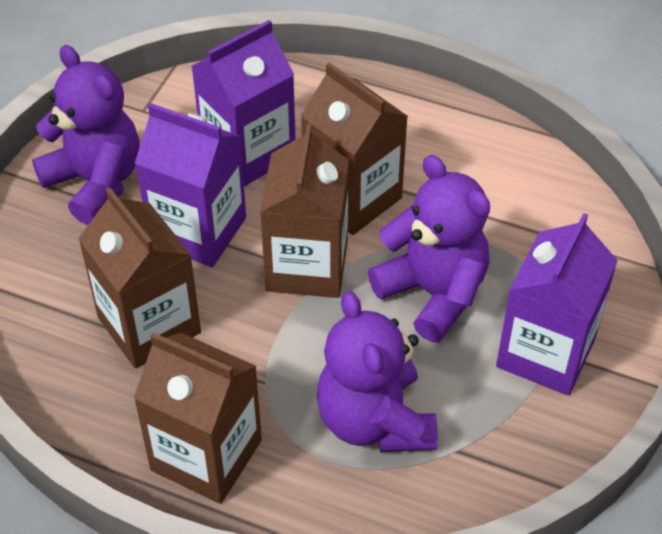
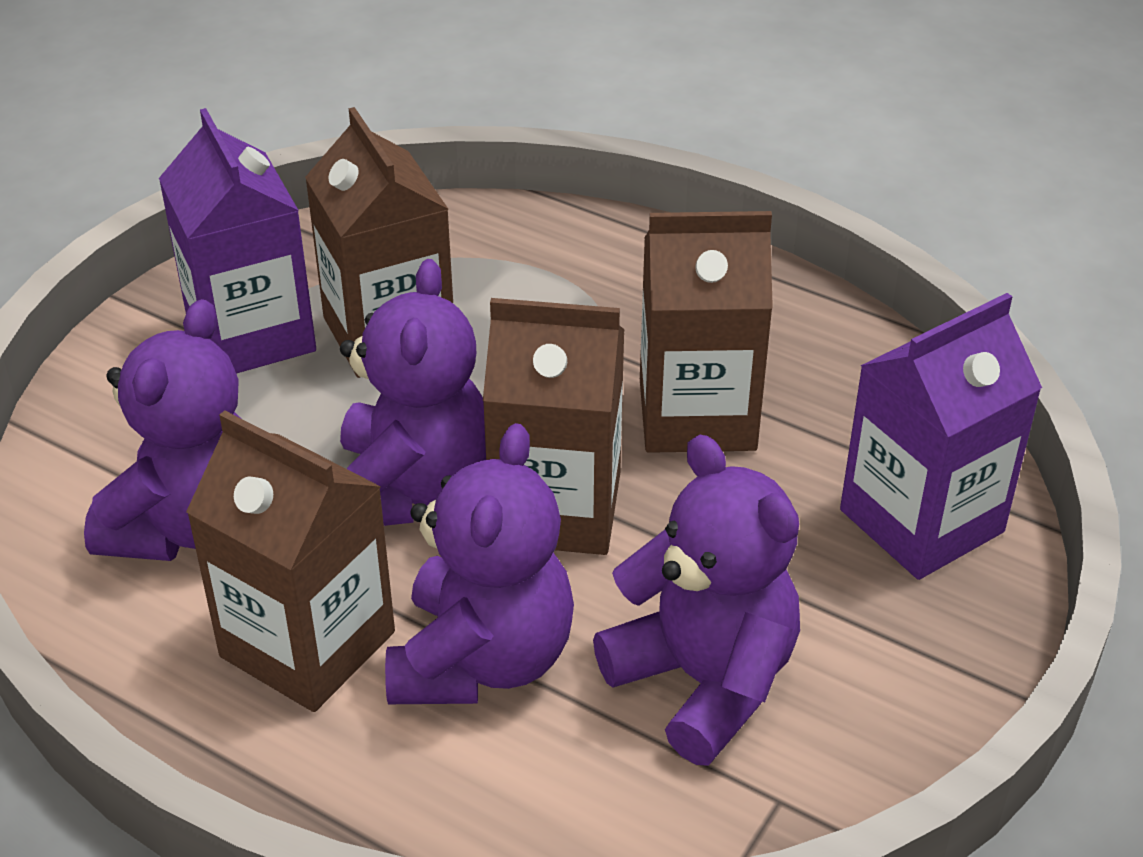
purple carton: [135,103,246,267] [192,20,296,186] [496,213,618,396] = 3 -> [159,108,316,374] [840,293,1042,580] = 2
purple teddy bear: [32,45,140,225] [316,291,438,452] [368,155,490,342] = 3 -> [84,299,240,561] [340,259,486,526] [385,423,574,704] [593,435,800,766] = 4

